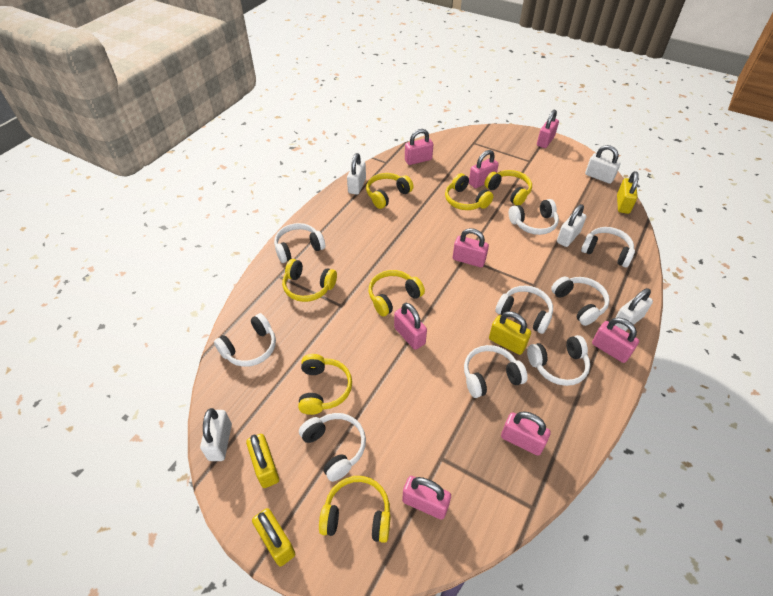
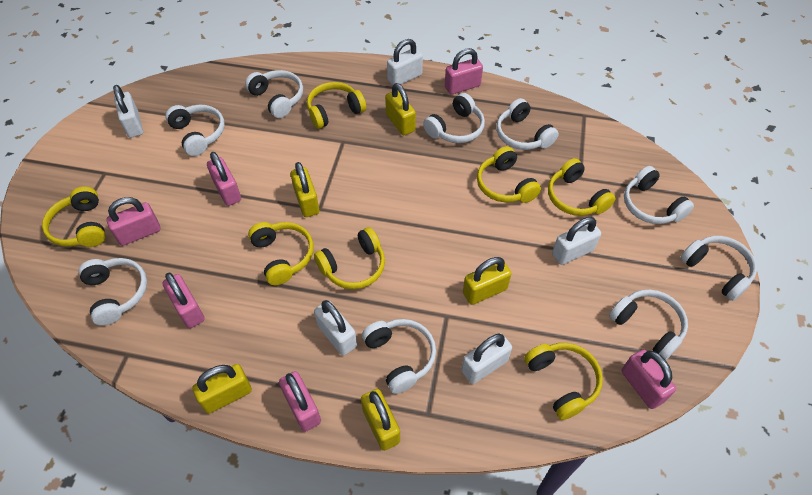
pink padlock: [394,303,427,350] [402,476,451,520] [405,129,433,165] [453,228,489,267] [469,150,499,188] [501,411,550,456] [537,110,559,148] [592,318,639,363] = 8 -> [106,197,161,246] [162,273,205,328] [207,152,241,206] [279,371,321,432] [445,48,483,95] [621,350,676,409] = 6
yellow padlock: [246,434,279,488] [252,508,295,566] [489,311,531,355] [617,171,639,214] = 4 -> [193,364,252,414] [290,162,319,217] [361,389,400,451] [385,83,416,135] [463,257,512,305] = 5

